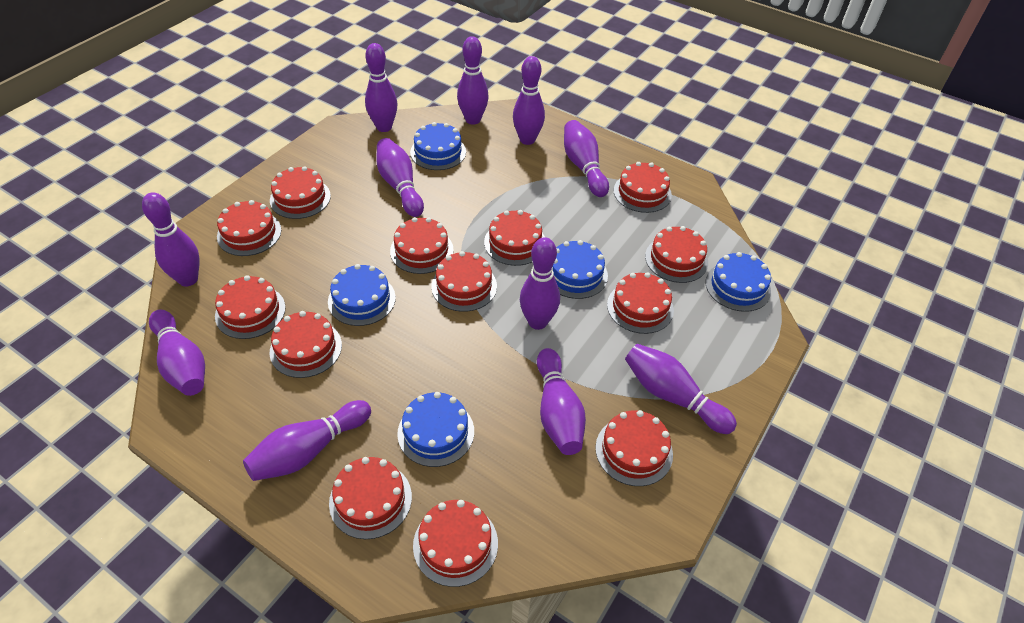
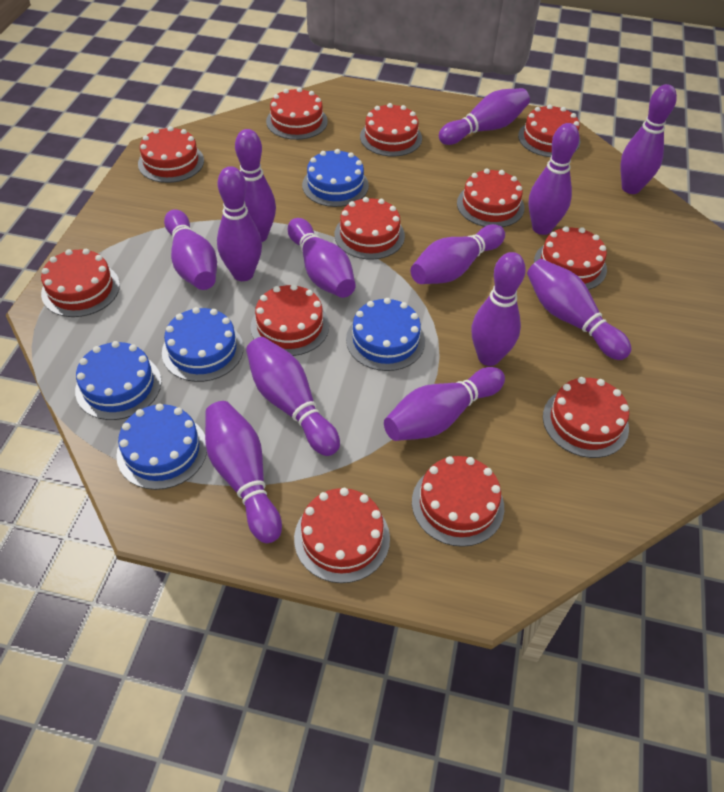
purple bowling pin: [142,192,200,286] [149,309,205,396] [243,400,371,481] [365,43,398,132] [376,138,424,217] [457,36,489,125] [513,56,545,145] [520,237,560,330] [537,348,586,455] [564,120,609,197] [625,344,737,434] = 11 -> [164,209,217,290] [205,401,282,543] [217,166,262,281] [235,129,276,242] [246,337,340,456] [287,218,356,298] [384,367,505,441] [411,224,505,284] [439,88,530,145] [472,252,526,366] [527,259,631,360] [529,123,579,235] [620,84,677,194] = 13
red cake: [215,275,286,339] [217,200,281,256] [269,311,342,378] [270,166,331,219] [329,457,412,539] [390,217,454,274] [413,500,498,587] [431,251,497,312] [484,210,545,266] [595,410,673,486] [607,272,674,334] [614,162,672,213] [645,226,708,283] = 13 -> [41,249,120,317] [138,126,204,183] [251,284,329,356] [266,87,328,140] [294,488,390,583] [334,197,405,260] [360,103,422,157] [412,456,504,547] [457,168,525,227] [518,104,580,157] [534,226,607,290] [543,377,629,458] = 12

